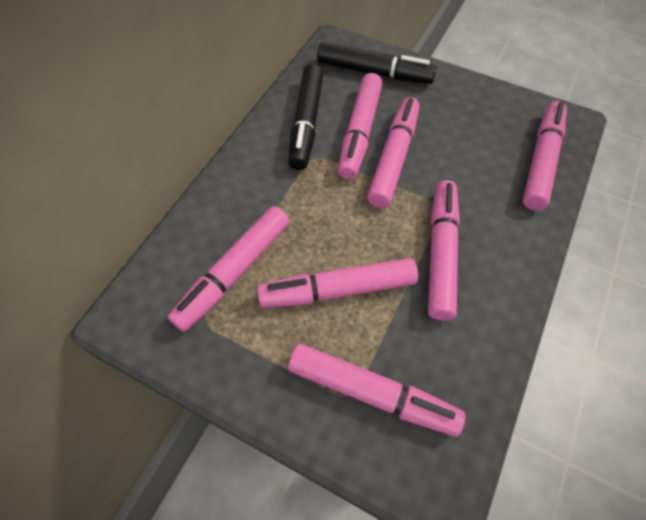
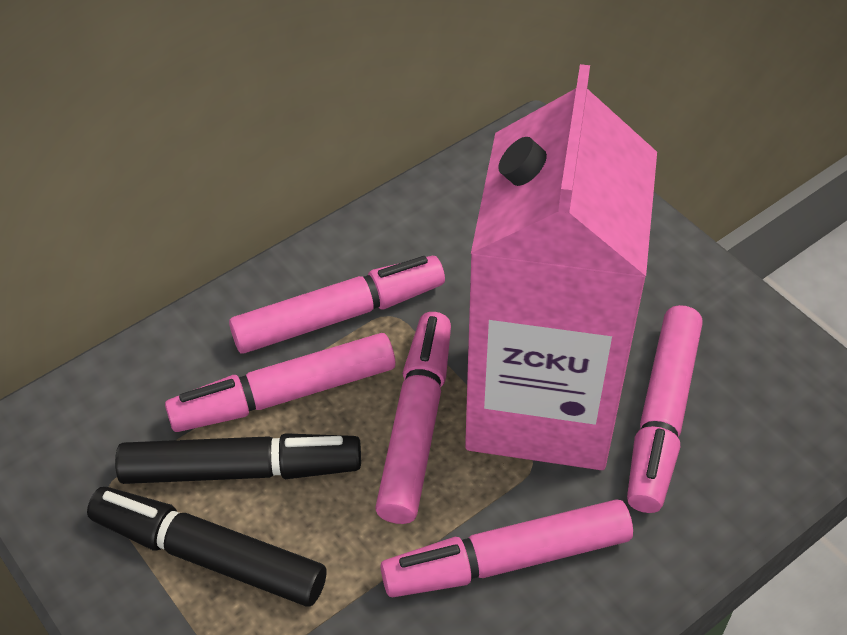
pink carton: none = 0 -> [465,64,657,470] = 1
pink marker: [168,206,290,332] [257,258,418,308] [288,344,466,437] [338,73,382,180] [367,97,420,208] [428,180,460,321] [523,101,567,211] = 7 -> [165,333,396,432] [229,256,445,354] [375,312,451,524] [380,499,633,597] [627,305,703,513] = 5

